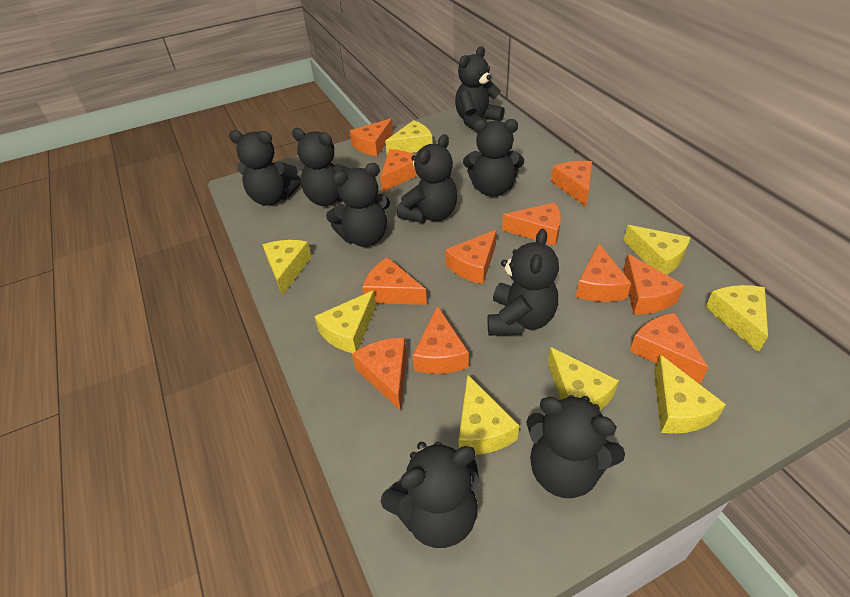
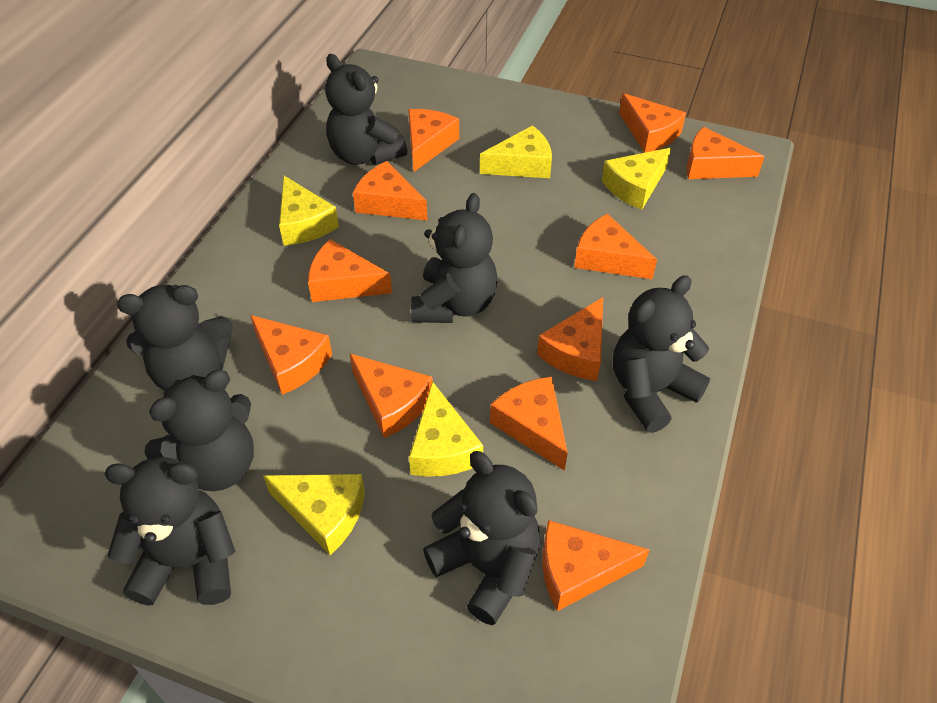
black teddy bear: [229,130,301,206] [292,128,350,206] [326,163,390,247] [381,441,479,548] [397,134,458,223] [455,47,505,129] [463,119,524,197] [487,229,559,336] [526,395,625,498] = 9 -> [104,457,236,606] [117,285,233,390] [145,370,254,491] [325,54,407,165] [411,193,498,323] [423,451,540,625] [613,275,710,433] = 7
yellow cheese: [263,240,312,296] [314,290,376,353] [385,120,433,154] [459,374,519,455] [548,347,619,410] [624,225,691,275] [654,355,726,434] [705,285,768,353] = 8 -> [263,474,365,555] [279,176,339,245] [409,381,483,477] [480,125,552,178] [602,148,671,209] = 5

